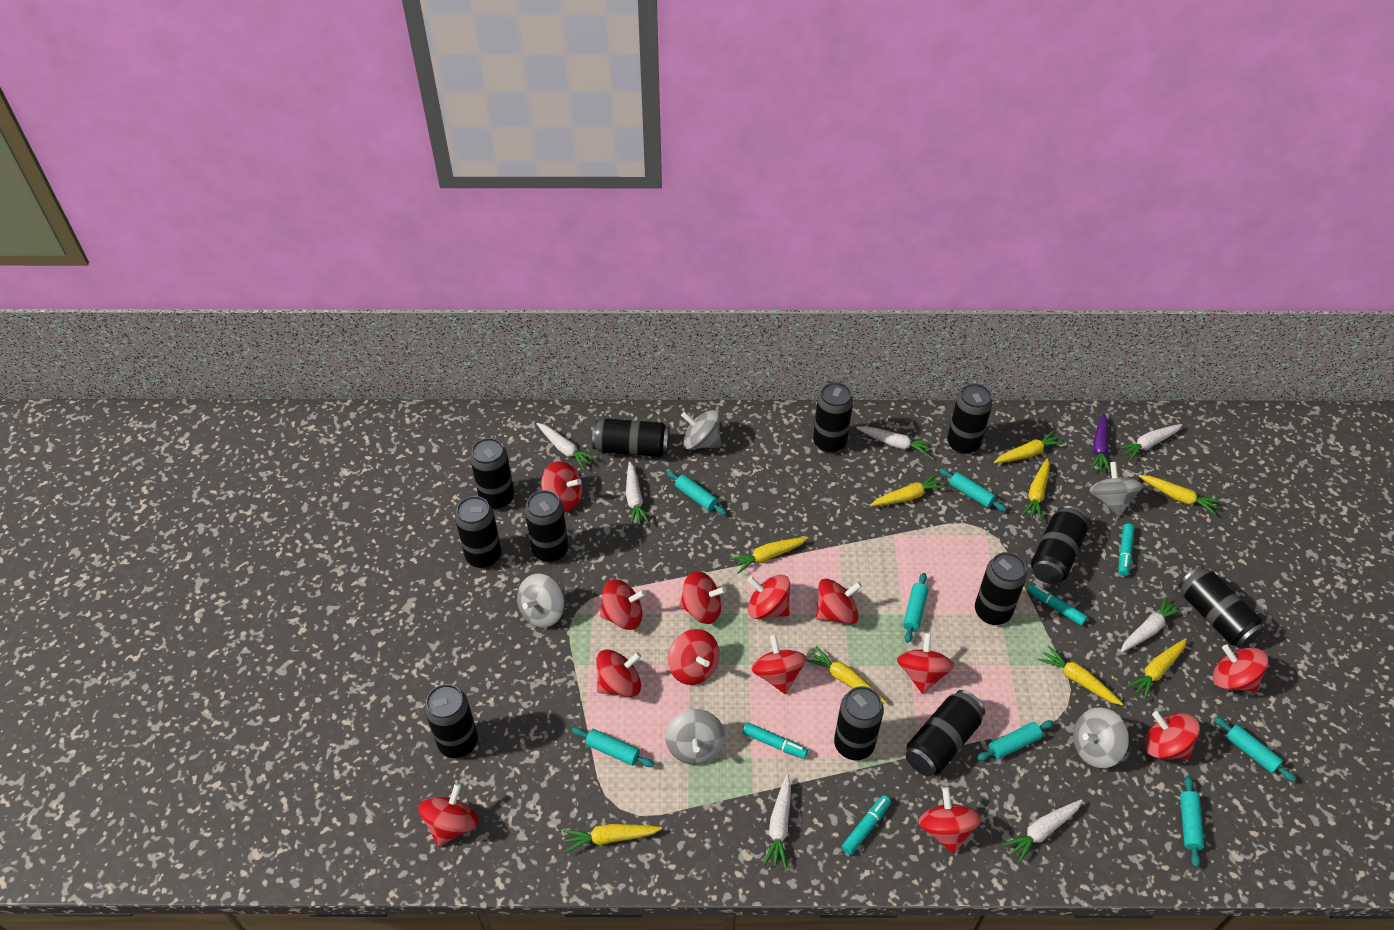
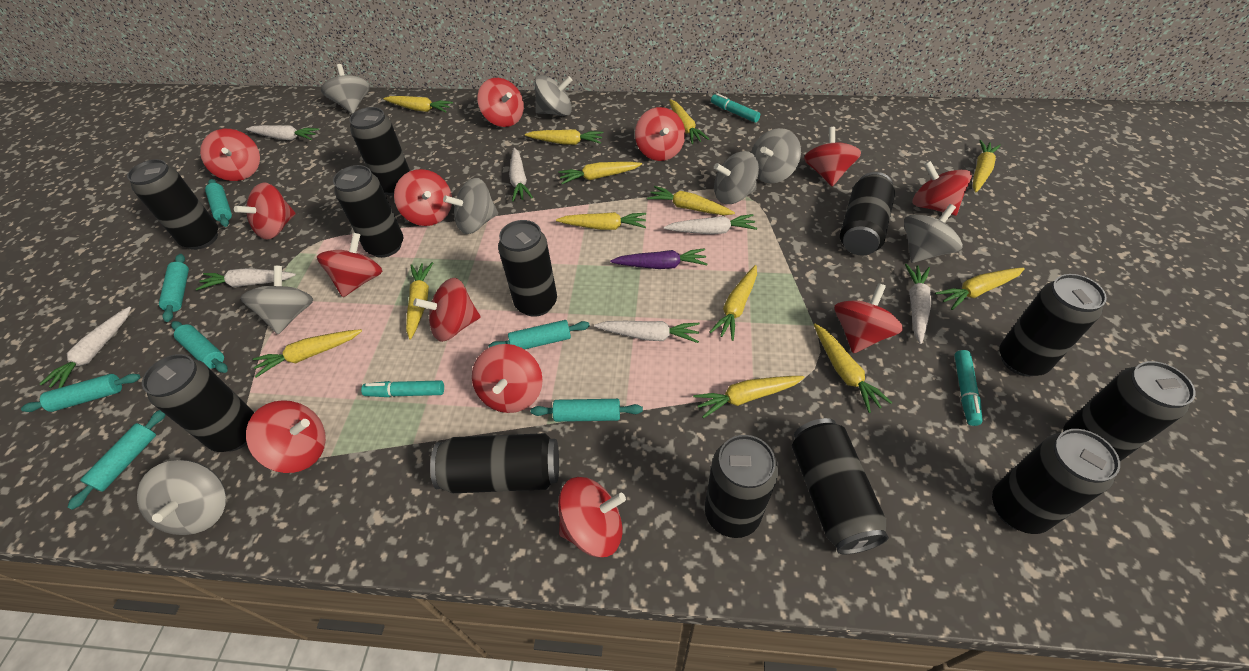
grey spinning top: [517,574,565,628] [666,709,725,765] [681,410,721,450] [1073,707,1129,768] [1089,462,1143,516] = 5 -> [137,460,226,535] [240,266,314,334] [321,64,370,114] [443,178,498,234] [535,75,573,116] [714,151,759,204] [751,128,801,183] [904,204,963,263] = 8
turquoise marker: [742,722,808,759] [841,795,891,855] [1028,584,1087,626] [1119,524,1134,576] = 4 -> [361,380,444,397] [711,93,760,123] [954,350,983,426] = 3
yellow carrot: [563,824,662,853] [729,537,808,574] [806,646,886,703] [871,474,946,506] [994,430,1065,463] [1022,458,1050,521] [1038,645,1123,706] [1127,638,1187,700] [1139,475,1221,515] = 9 -> [253,329,362,378] [383,96,453,112] [406,262,433,339] [525,129,603,145] [556,212,646,230] [558,162,642,184] [647,186,735,215] [669,99,709,144] [693,376,804,418] [709,265,757,341] [814,323,892,413] [935,268,1025,310] [973,140,1001,192] = 13

